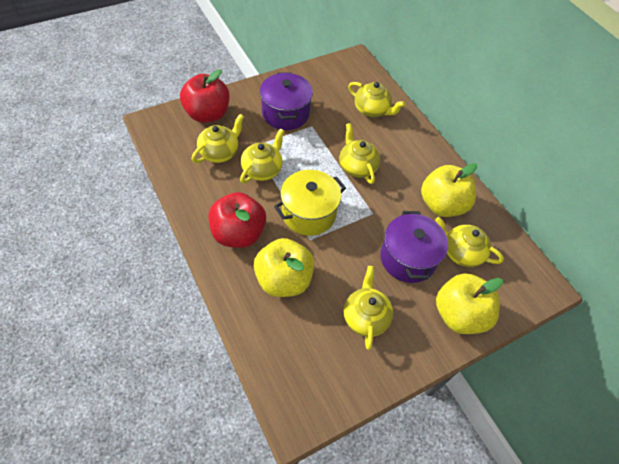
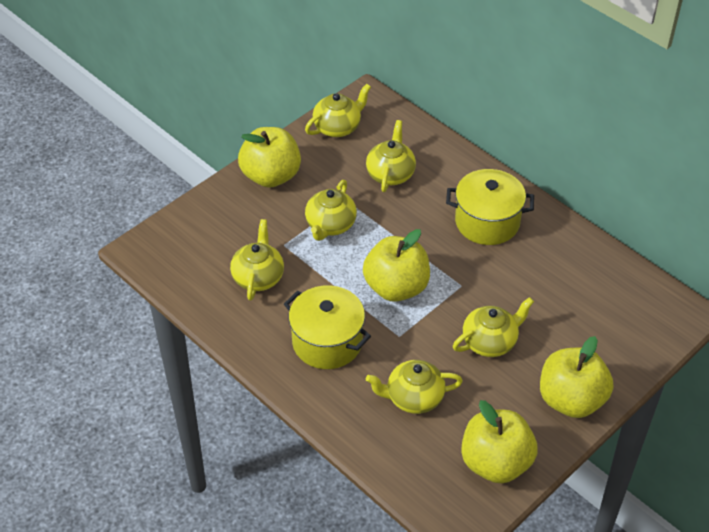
purple pot: [260,72,313,130] [380,211,448,283] = 2 -> none = 0
red apple: [180,69,229,123] [209,192,266,248] = 2 -> none = 0
yellow apple: [254,238,314,297] [421,163,477,217] [436,273,503,334] = 3 -> [238,127,301,188] [363,229,430,302] [461,400,538,484] [540,336,613,418] = 4
yellow pot: [274,170,346,236] = 1 -> [284,285,371,369] [446,169,534,245] = 2

